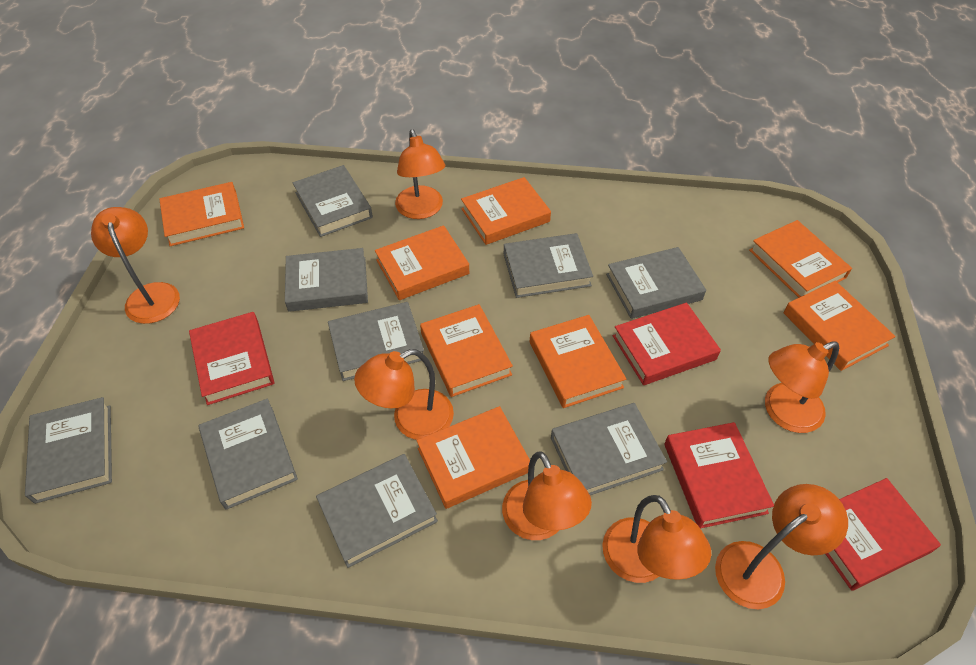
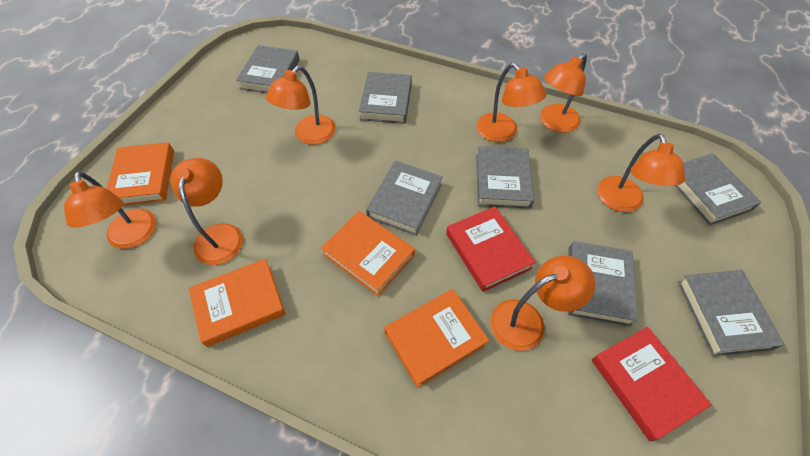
grey book: [25,397,112,504] [198,399,298,510] [285,248,368,312] [293,165,373,237] [316,454,438,568] [328,302,424,381] [504,233,593,298] [551,403,667,495] [606,247,706,319] = 9 -> [236,45,300,93] [359,72,412,124] [366,161,443,236] [476,146,534,209] [568,241,638,327] [676,153,762,225] [678,270,785,357] = 7
orange book: [159,182,244,246] [375,225,469,300] [417,406,530,509] [420,304,513,397] [461,177,551,245] [530,315,626,408] [749,220,852,298] [783,281,896,371] = 8 -> [107,142,174,206] [189,259,286,347] [321,211,415,296] [384,289,489,388] = 4
red book: [189,312,274,405] [613,303,721,385] [664,422,774,529] [826,478,941,591] = 4 -> [446,206,535,292] [592,327,712,441] = 2

